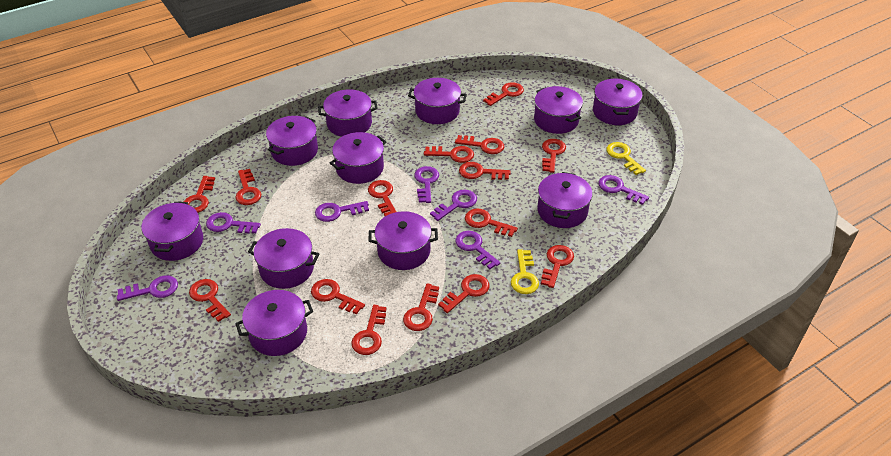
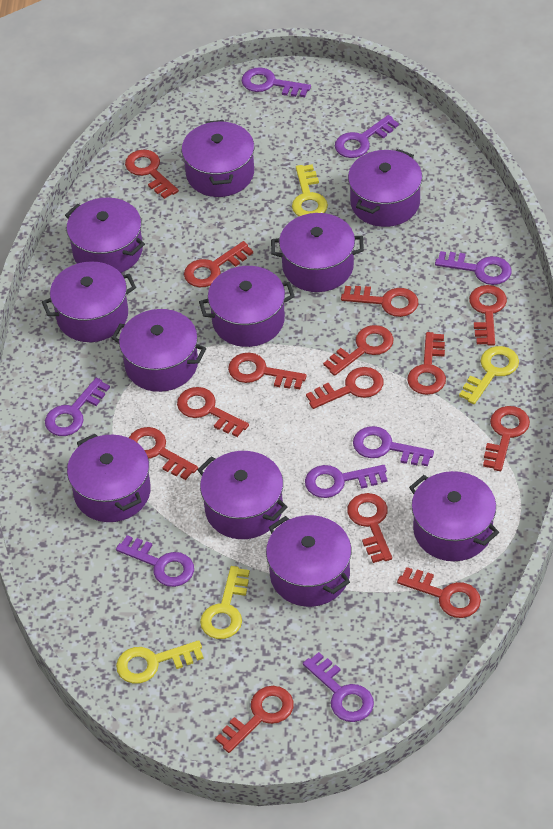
purple key: [117,275,178,301] [206,212,261,233] [315,201,369,222] [414,166,439,203] [430,190,477,221] [455,231,500,269] [599,175,649,205] = 7 -> [45,378,110,436] [116,535,194,587] [242,67,311,97] [303,652,374,722] [305,465,387,498] [335,115,399,158] [353,426,434,466] [435,251,511,285] = 8
red key: [184,176,215,213] [189,279,231,322] [235,169,261,205] [311,279,365,315] [351,305,387,355] [368,180,396,216] [403,283,439,331] [424,146,474,163] [438,274,489,313] [455,135,504,154] [459,162,511,180] [465,209,518,237] [483,82,524,106] [541,245,574,288] [542,139,566,173] = 15 -> [125,150,179,199] [129,427,198,480] [177,387,249,437] [184,241,253,287] [215,686,294,753] [228,352,307,389] [306,367,383,409] [323,325,394,376] [341,286,418,317] [347,493,392,563] [397,567,481,618] [407,332,446,395] [469,285,507,346] [483,406,530,471] = 14
yellow key: [511,249,539,294] [606,142,646,175] = 2 -> [116,640,204,684] [200,566,250,639] [292,164,328,216] [459,346,519,404] = 4

